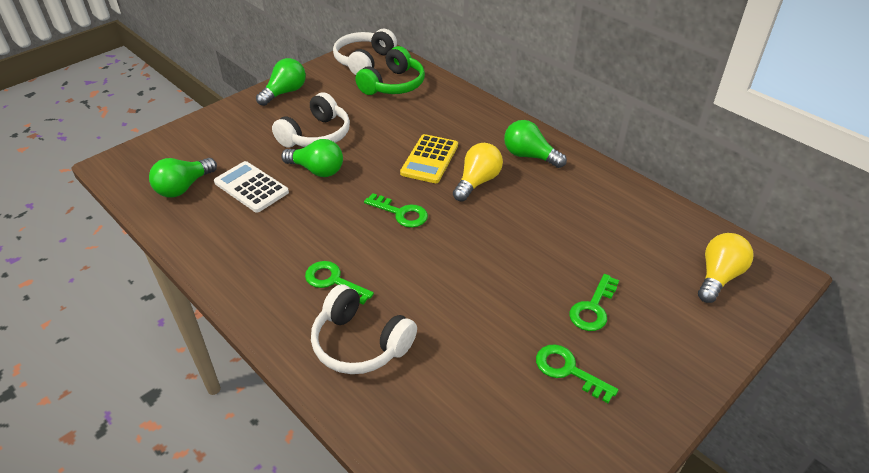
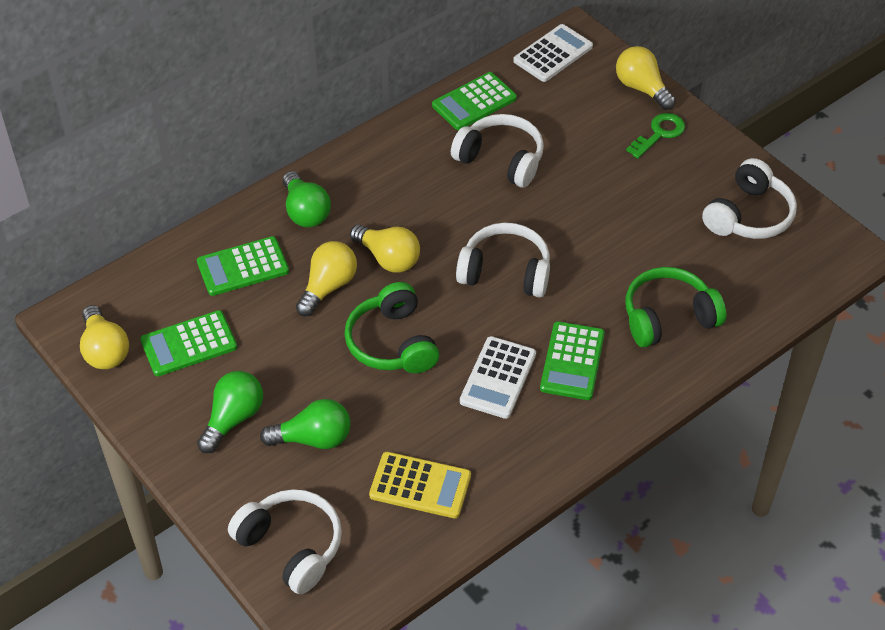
green calculator: none = 0 -> [140,310,237,376] [197,236,289,296] [432,72,517,130] [540,321,605,400] = 4
green headphones: [355,46,425,95] = 1 -> [344,282,439,373] [625,267,726,347] = 2
green key: [305,261,374,304] [364,193,428,228] [536,344,618,403] [569,274,619,331] = 4 -> [626,113,685,159] = 1
green light bulb: [149,158,217,198] [256,58,306,106] [281,139,343,177] [504,120,567,168] = 4 -> [197,371,263,453] [260,399,351,449] [283,171,331,227] = 3
white calculator: [214,161,289,213] = 1 -> [460,336,536,419] [513,24,593,82] = 2
white headphones: [272,92,350,148] [311,284,417,374] [333,29,397,75] = 3 -> [228,489,342,594] [451,114,544,188] [456,223,550,298] [702,158,797,239] = 4
yellow light bulb: [453,143,503,202] [698,233,753,303] = 2 -> [80,305,129,369] [296,241,357,317] [350,225,420,273] [616,46,676,110] = 4

